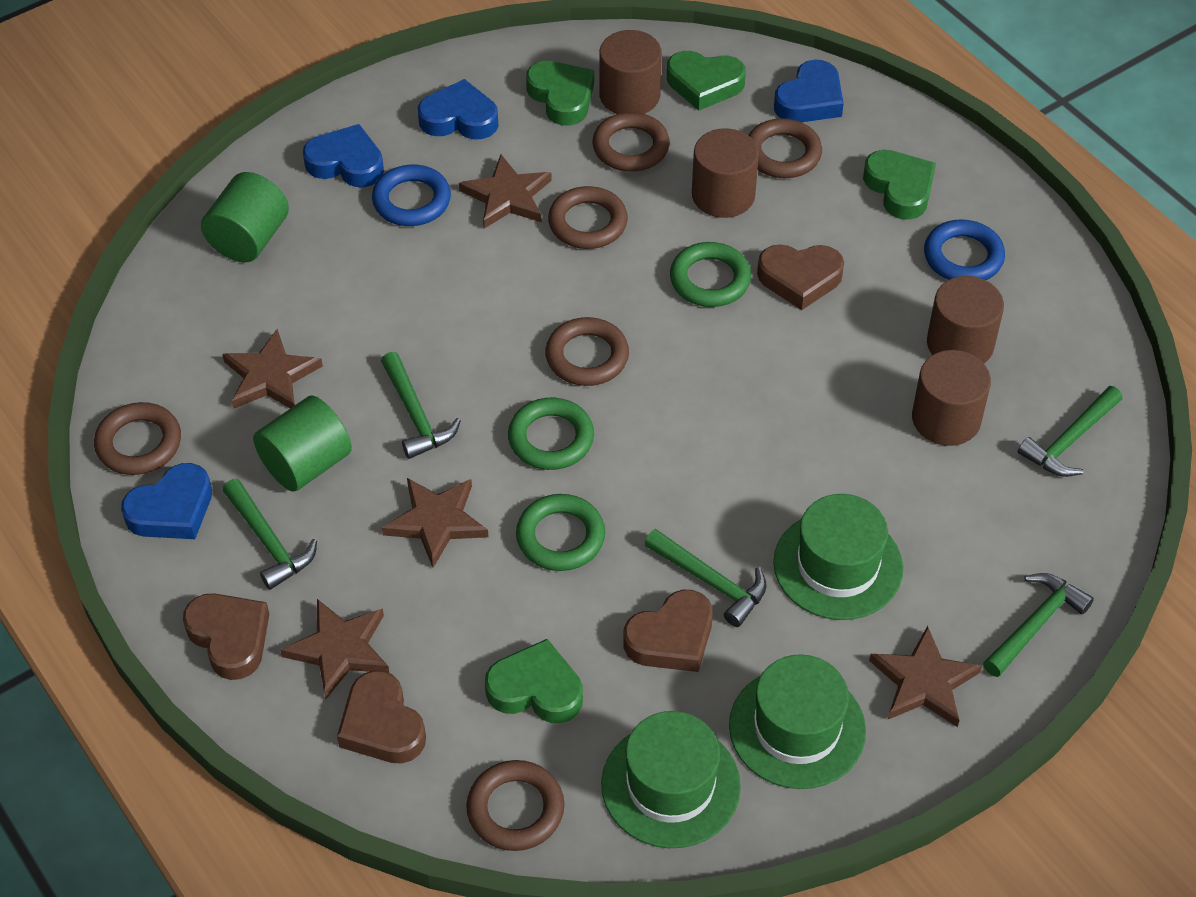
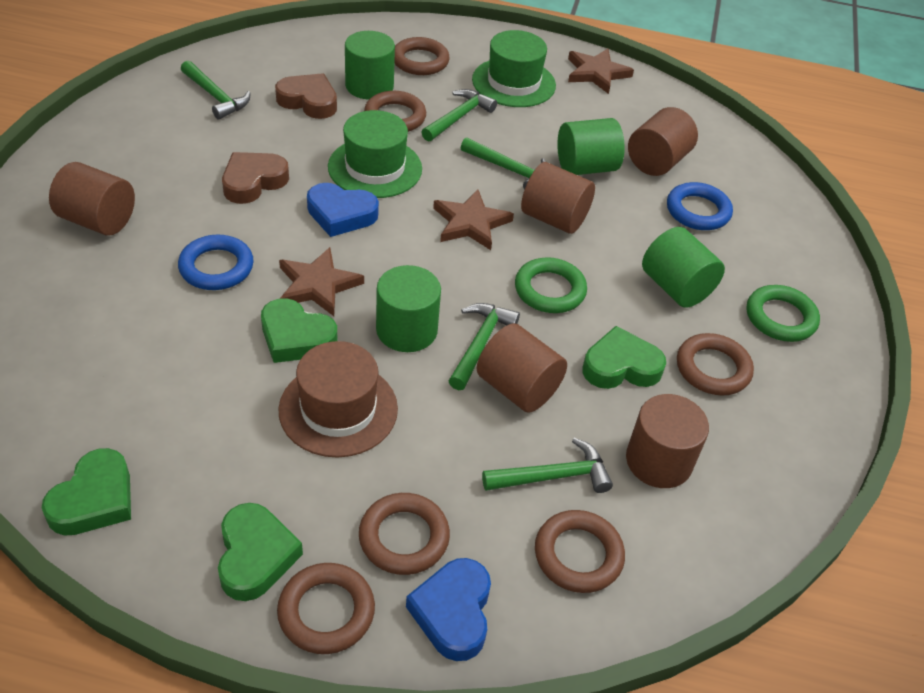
blue heart: [121,463,212,539] [303,124,384,187] [418,79,498,140] [774,60,844,122] = 4 -> [307,183,379,237] [406,558,491,661] = 2
brown cylinder: [599,30,662,114] [692,128,759,218] [912,350,991,446] [927,276,1004,363] = 4 -> [49,162,135,235] [477,323,567,413] [521,162,595,234] [626,394,709,488] [628,107,698,176] = 5
brown hat: none = 0 -> [278,341,398,458] = 1
brown heart: [183,593,269,680] [337,671,426,763] [623,590,713,672] [757,244,844,310] = 4 -> [222,152,289,204] [275,73,337,119] = 2
brown star: [222,329,323,409] [280,599,389,699] [382,478,489,568] [459,155,552,229] [869,626,982,727] = 5 -> [279,247,364,316] [433,189,514,250] [568,49,634,94] = 3
green cylinder: [201,172,289,262] [253,396,352,492] = 2 -> [345,31,395,99] [376,265,441,352] [557,118,625,175] [642,227,725,308] = 4
green hat: [601,711,741,848] [729,654,866,789] [773,494,903,620] = 3 -> [328,110,422,198] [472,30,556,107] = 2
green ring: [508,398,594,470] [516,494,605,571] [670,242,751,307] = 3 -> [515,257,587,313] [747,285,820,342] = 2

